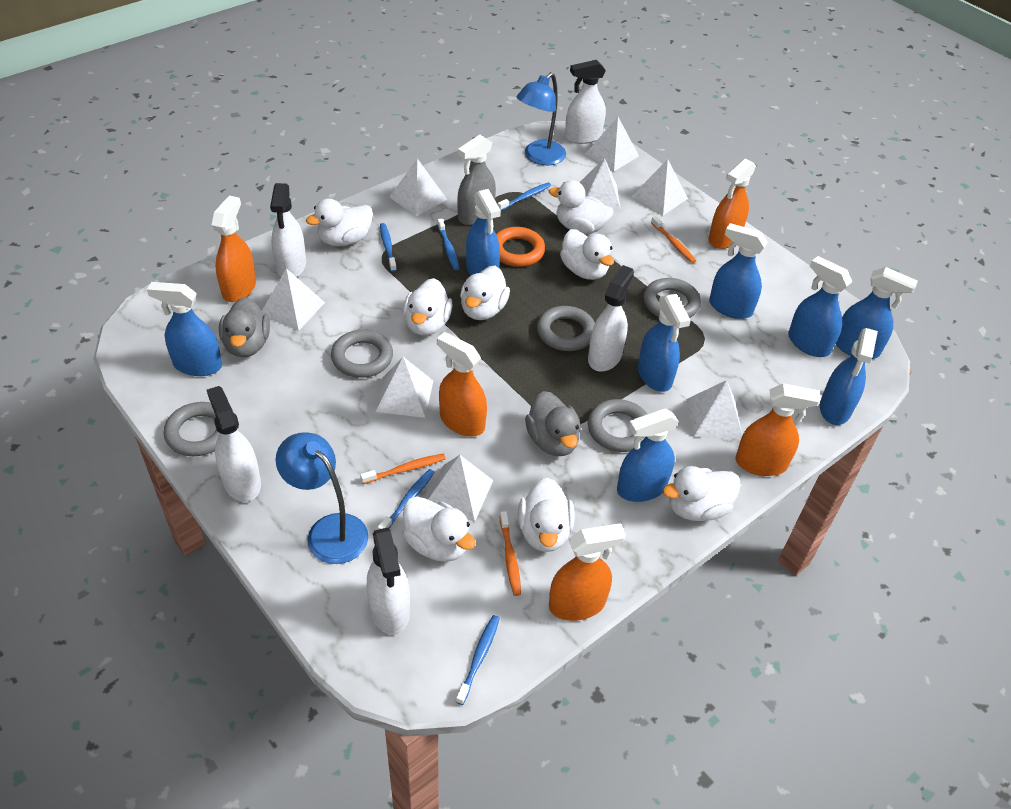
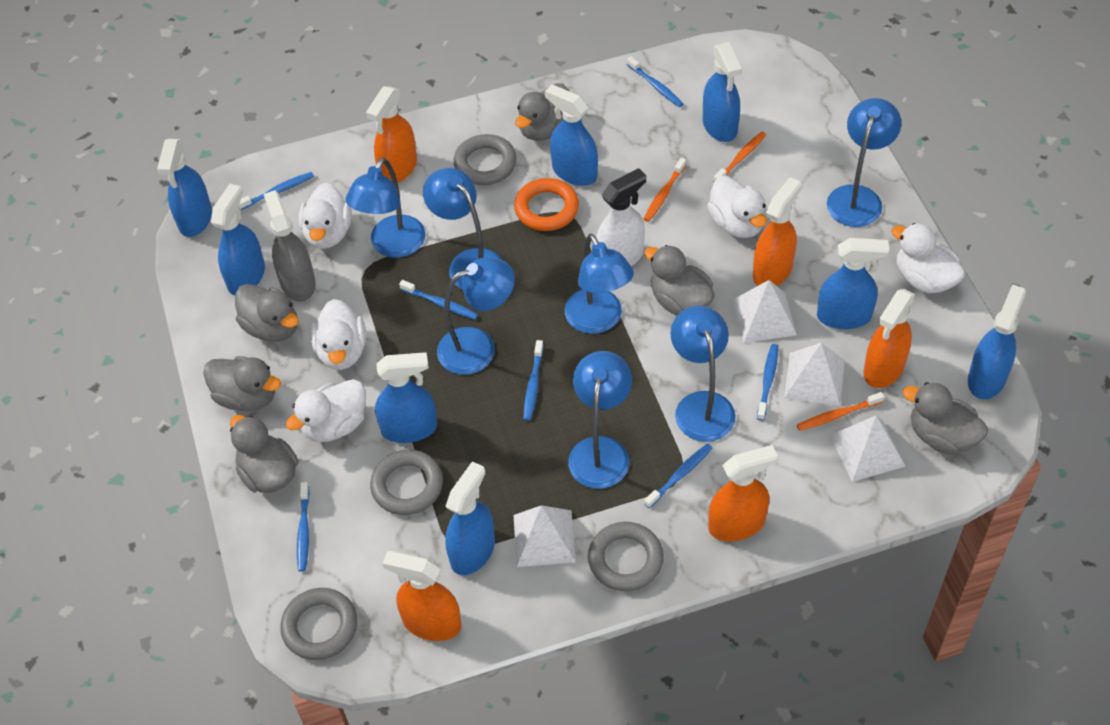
blue lamp: [276,432,368,564] [517,72,566,165] = 2 -> [345,158,425,258] [423,168,502,290] [437,258,515,375] [565,234,634,334] [568,351,632,489] [670,306,736,442] [827,98,901,227] = 7
blue toothbrush: [378,469,435,529] [380,223,397,272] [437,219,459,270] [456,615,500,705] [498,183,551,211] = 5 -> [239,172,314,210] [297,482,310,572] [399,280,478,320] [523,340,544,421] [627,56,683,107] [644,443,712,508] [757,344,778,421] = 7
grey duck: [219,297,270,357] [525,391,581,456] = 2 -> [203,356,281,411] [230,415,299,493] [235,284,299,342] [515,83,569,141] [644,245,715,315] [903,382,988,455] = 6
grey ring: [164,402,220,456] [331,330,393,378] [537,306,595,351] [588,399,647,452] [644,278,701,318] = 5 -> [280,588,357,660] [370,450,443,515] [453,134,517,185] [588,522,664,591] = 4
white duck: [306,198,373,246] [403,278,452,336] [403,496,476,562] [460,266,510,320] [518,478,575,552] [549,180,613,234] [560,229,614,280] [663,466,741,521] = 8 -> [286,379,366,442] [299,183,352,249] [310,299,366,370] [707,176,767,238] [891,223,965,293] = 5
white pyramid: [262,268,325,331] [375,357,433,418] [389,159,447,217] [427,455,493,522] [579,158,621,211] [585,117,639,171] [632,159,688,215] [686,380,743,438] = 8 -> [514,505,576,567] [733,280,797,343] [784,343,845,406] [830,416,906,482] = 4
white spray bottle: [207,386,261,502] [270,183,306,277] [366,527,410,635] [565,60,606,144] [588,265,634,372] = 5 -> [596,168,646,266] = 1

